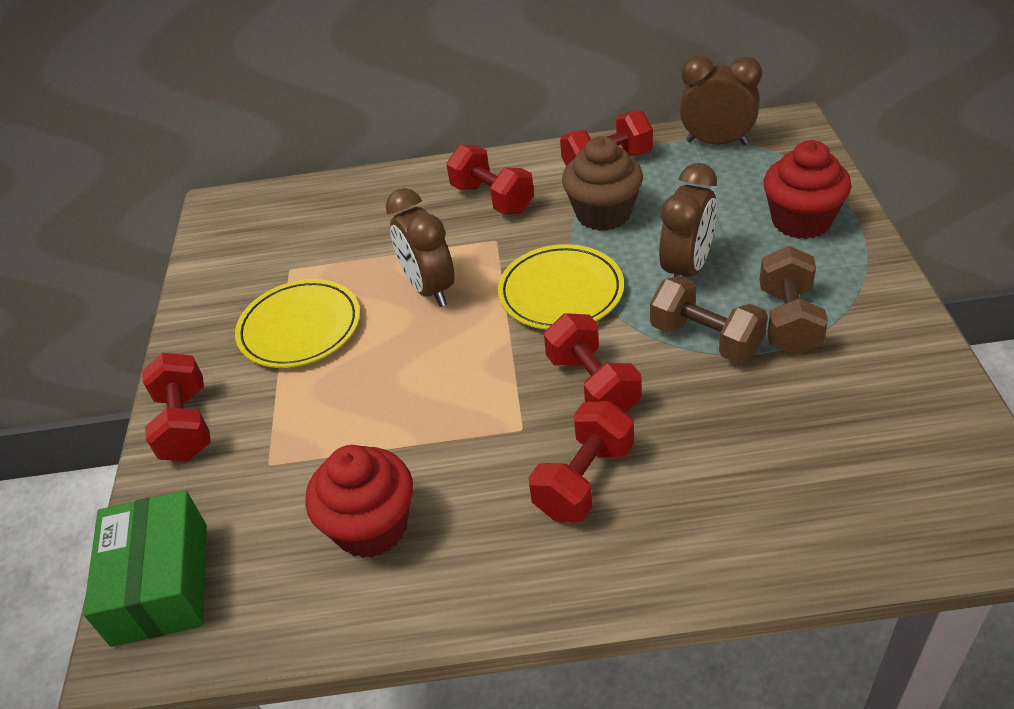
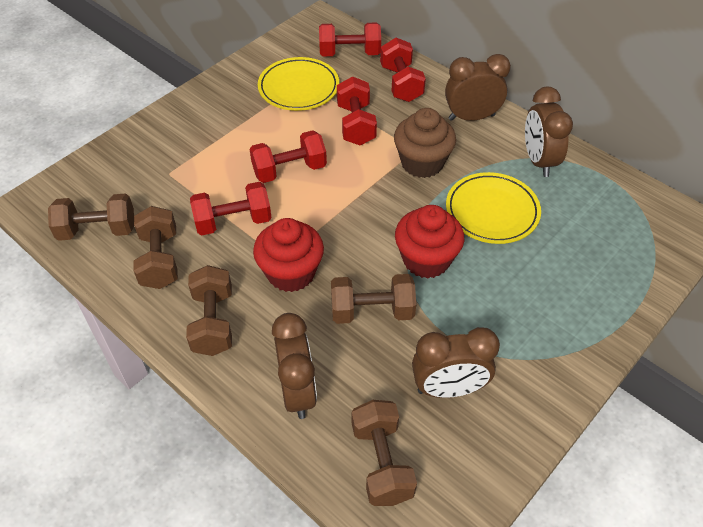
brown clock: [386,188,454,307] [659,163,717,277] [680,55,762,145] = 3 -> [272,313,317,419] [412,327,500,398] [445,54,511,121] [525,86,573,177] = 4
brown dumbbell: [650,276,768,363] [759,246,828,355] = 2 -> [48,193,134,241] [133,206,178,289] [186,265,232,356] [331,274,416,324] [352,400,417,506] = 5
green box: [83,491,207,647] = 1 -> none = 0

